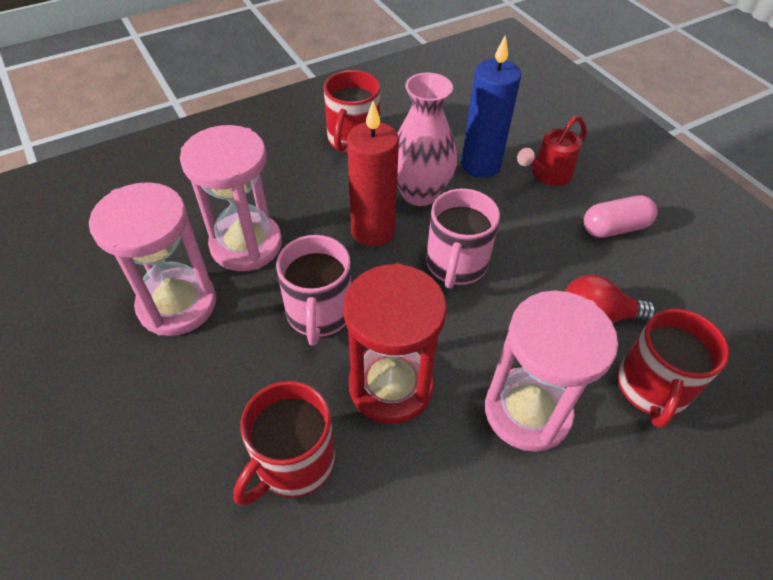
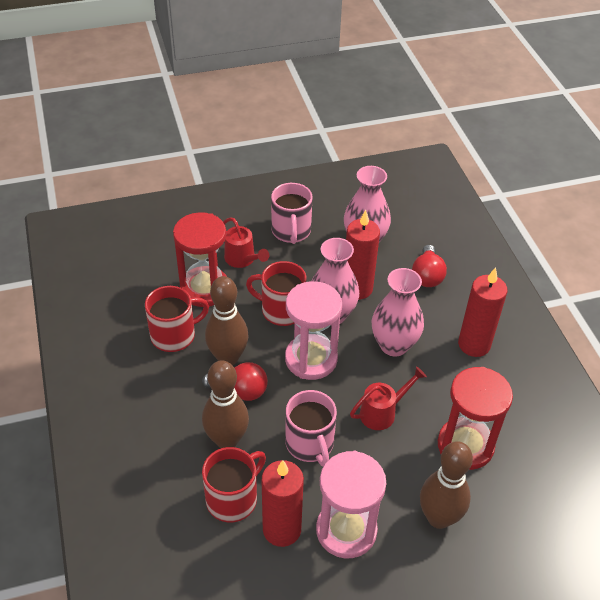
blue candle: [461,35,521,178] = 1 -> none = 0
brown bowling pin: none = 0 -> [202,360,249,448] [205,276,248,365] [420,441,473,529] = 3
pink capsule: [584,195,658,238] = 1 -> none = 0
pink hourglass: [89,182,216,336] [180,125,282,271] [485,290,618,452] = 3 -> [285,281,342,380] [316,451,387,558] = 2
pink vase: [397,73,457,206] = 1 -> [312,238,359,325] [344,166,391,242] [371,268,424,356] = 3
red candle: [347,101,399,247] = 1 -> [262,460,304,547] [346,210,380,299] [458,267,507,357] = 3
red hourglass: [344,263,447,424] = 1 -> [173,212,227,307] [438,367,513,470] = 2
red light bulb: [565,274,656,323] = 1 -> [202,362,268,401] [412,245,447,287] = 2
red watering can: [517,115,587,186] = 1 -> [223,217,269,268] [350,366,427,430] = 2

